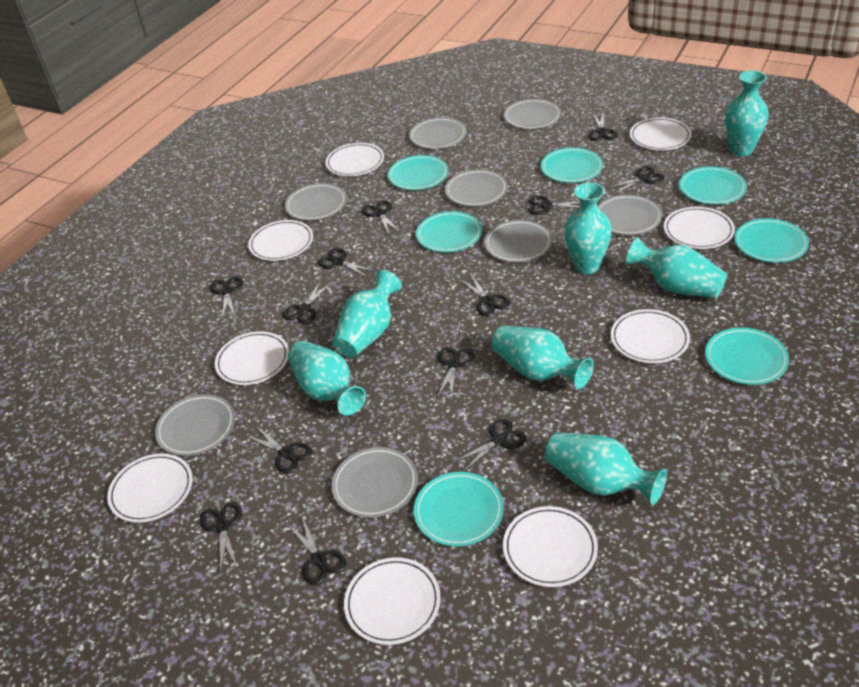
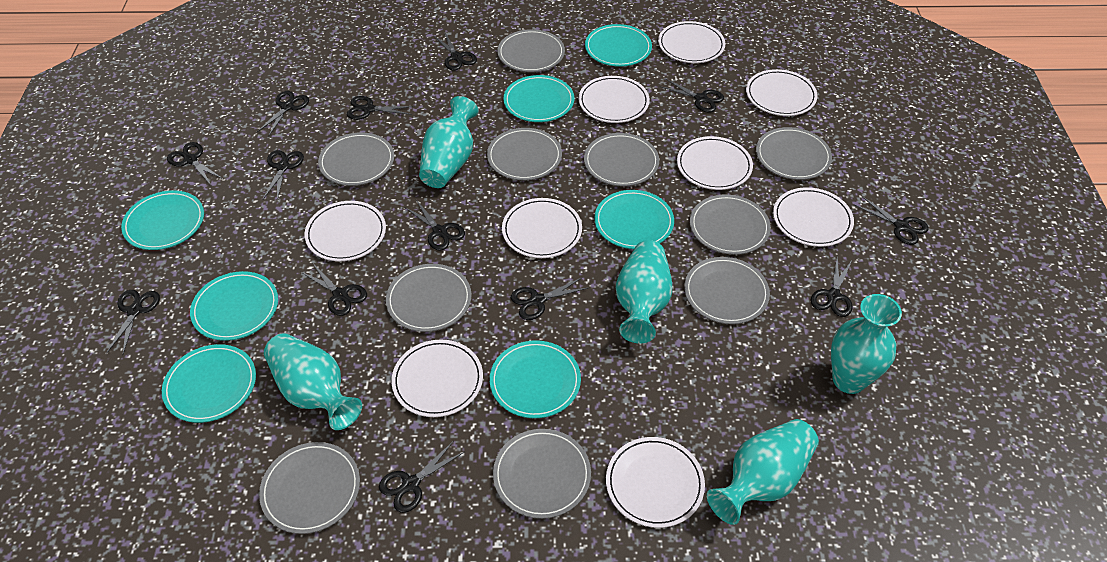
grey plate: [155,395,235,456] [285,183,347,221] [332,447,418,518] [409,118,467,149] [445,170,508,206] [484,220,552,262] [504,99,561,129] [597,195,663,235] = 8 -> [259,442,360,534] [318,132,394,186] [386,264,472,332] [487,128,562,180] [493,429,591,519] [498,29,565,72] [584,133,659,186] [684,257,770,324] [690,195,771,255] [756,127,832,180] = 10
turquoise vase: [288,341,366,415] [333,270,402,358] [492,325,594,389] [545,432,667,505] [564,182,612,274] [626,237,727,299] [725,70,769,156] = 7 -> [264,333,362,430] [419,96,479,188] [616,240,672,343] [707,419,819,525] [831,294,902,394] = 5

